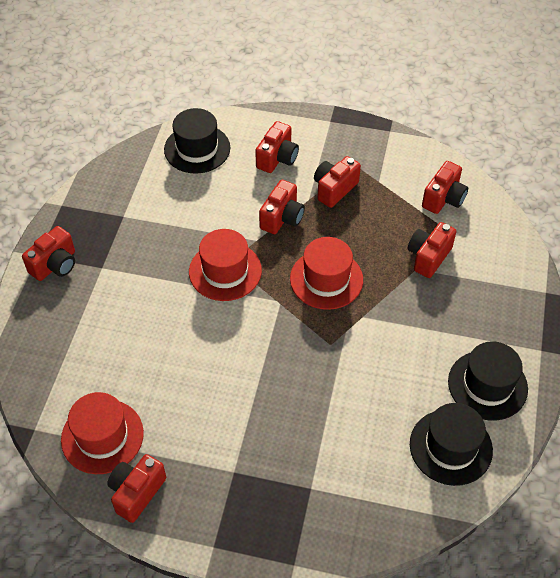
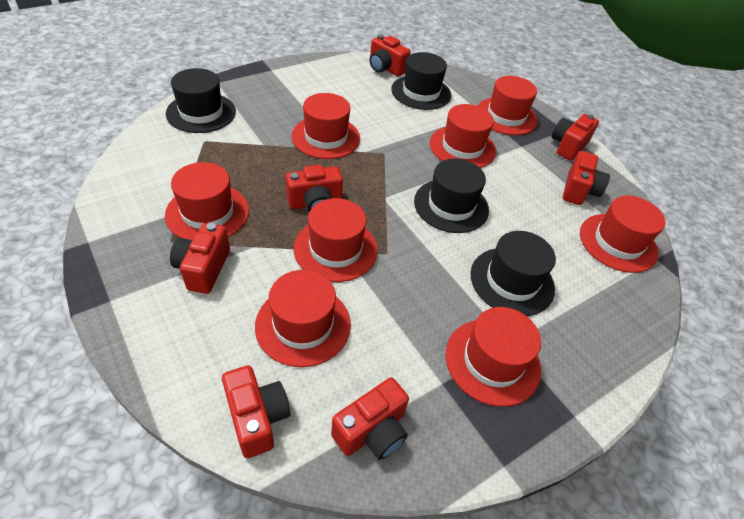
black hat: [164,108,230,174] [410,403,493,486] [448,341,528,421] = 3 -> [166,68,236,133] [391,52,451,110] [414,159,489,233] [470,231,556,316] = 4
red hat: [61,392,144,474] [189,229,262,301] [290,237,363,310] = 3 -> [165,162,249,240] [255,270,351,367] [292,93,360,159] [294,198,378,282] [430,104,496,168] [446,307,541,407] [477,76,537,135] [580,196,665,273] = 8

